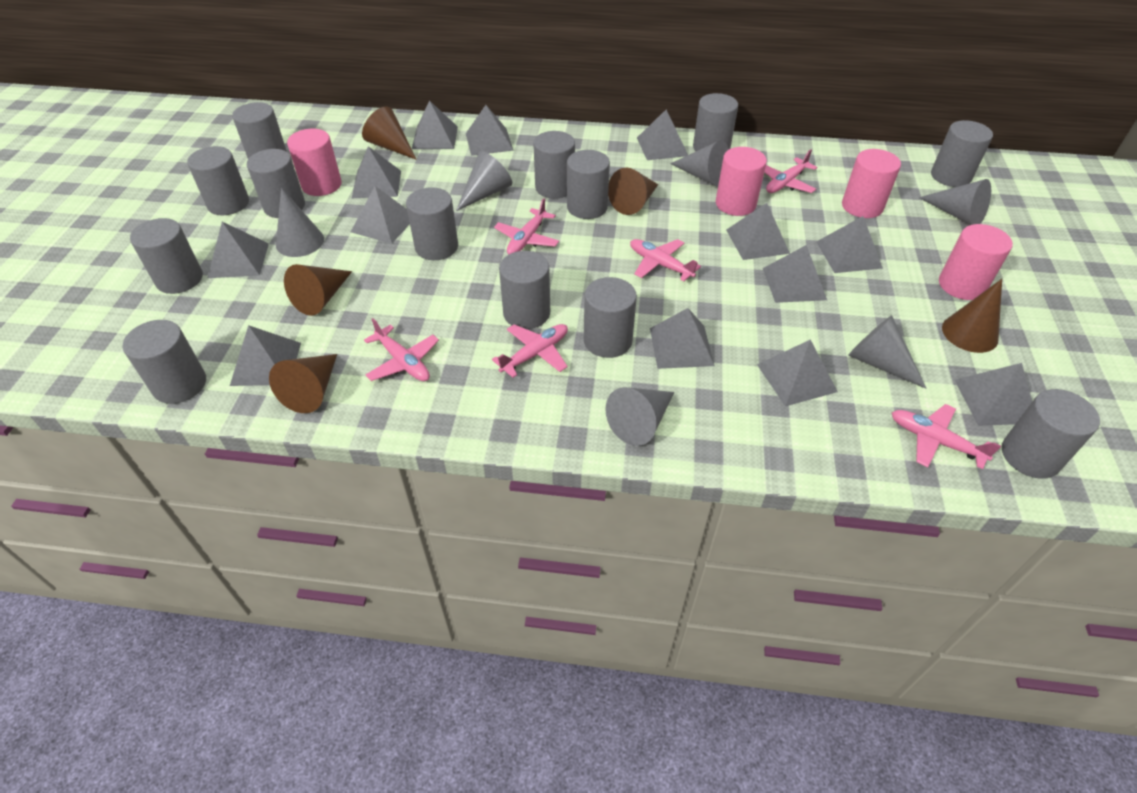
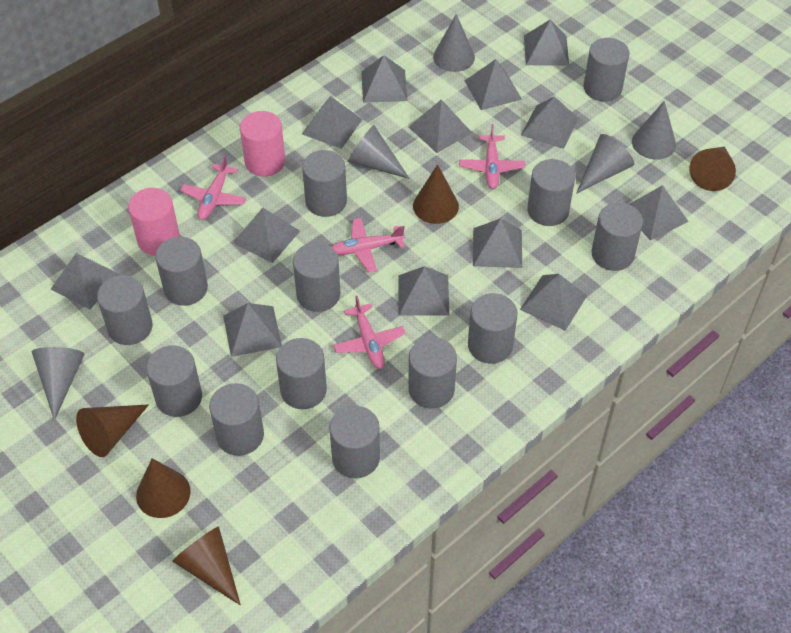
grey cone: [276,188,324,257] [456,151,512,211] [605,387,674,446] [670,141,729,187] [848,315,927,389] [919,179,991,225] = 6 -> [32,347,84,421] [348,125,410,179] [433,14,475,72] [576,134,634,194] [632,101,676,160] = 5
pink cylinder: [287,129,342,196] [716,147,767,216] [842,149,901,218] [939,224,1013,300] = 4 -> [128,188,180,255] [240,111,285,177] = 2
pink plane: [364,318,439,381] [492,324,568,378] [494,198,559,254] [630,239,701,281] [764,149,817,193] [891,404,1001,469] = 6 -> [180,155,246,220] [332,218,405,272] [333,296,406,369] [459,124,525,189] = 4

